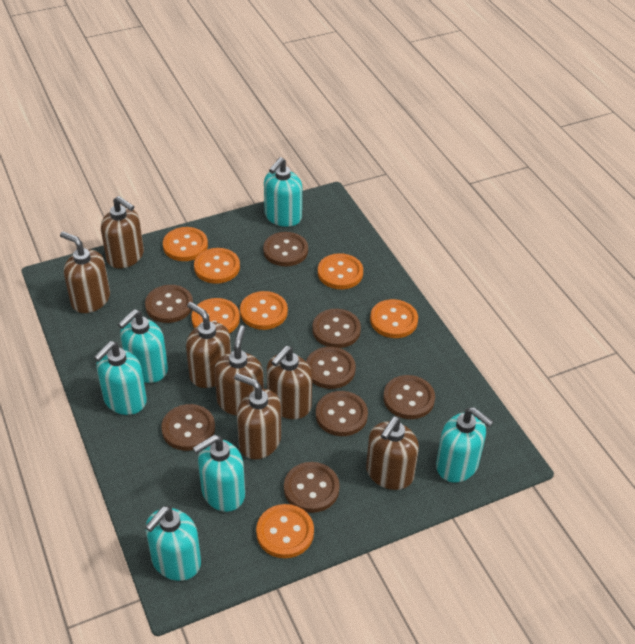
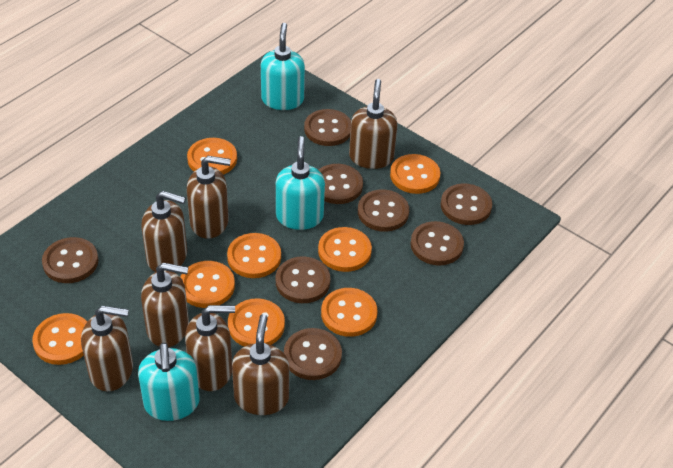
orange button: [163,227,208,261] [191,298,240,333] [194,248,240,284] [240,291,288,330] [256,504,314,558] [318,253,363,289] [370,299,418,338] = 7 -> [32,313,87,365] [180,261,235,308] [187,138,237,175] [227,233,281,278] [228,298,285,347] [318,227,372,272] [321,288,378,337] [390,154,440,194] = 8
turquoise soap dispenser: [94,341,147,415] [118,309,168,383] [145,506,201,581] [193,435,245,512] [264,157,302,227] [436,407,493,483] = 6 -> [138,343,200,421] [261,23,305,110] [276,136,325,230] = 3

